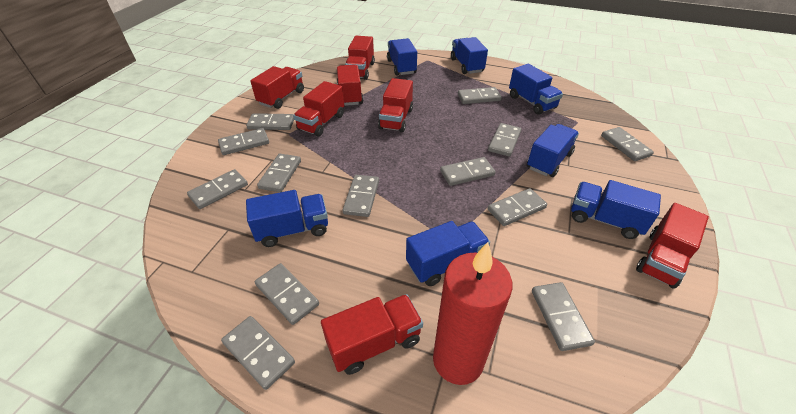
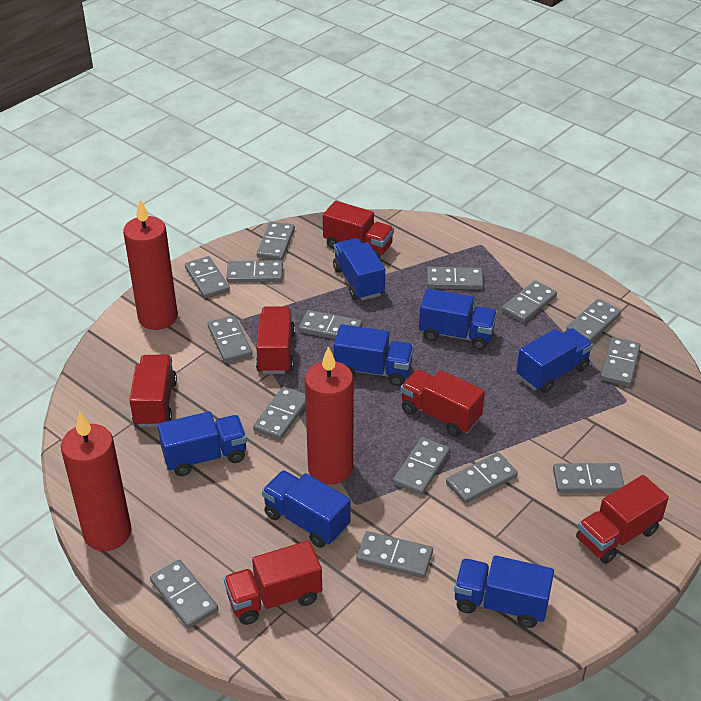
grey domino: [187,169,248,209] [218,128,269,155] [221,316,295,390] [246,113,294,130] [255,263,319,325] [257,154,301,192] [343,175,379,217] [440,157,496,186] [458,87,502,104] [488,123,521,157] [488,188,547,226] [532,282,595,351] [601,127,654,161] = 13 -> [150,560,218,628] [185,256,230,299] [208,316,252,363] [226,261,283,283] [253,386,306,440] [257,222,295,261] [299,310,362,339] [356,531,433,578] [393,437,450,495] [427,267,484,290] [446,452,518,504] [502,281,557,323] [553,463,625,493] [566,299,621,342] [601,337,641,386] = 15
red candle: [433,242,513,385] = 1 -> [61,411,132,551] [123,199,178,330] [305,346,353,485] = 3
red truck: [250,66,304,109] [293,81,344,136] [321,294,423,375] [337,65,364,106] [345,36,375,80] [378,78,413,132] [636,203,709,289] = 7 -> [129,355,177,427] [224,540,322,625] [256,306,295,374] [323,201,394,259] [400,369,485,437] [576,475,669,564] = 6

